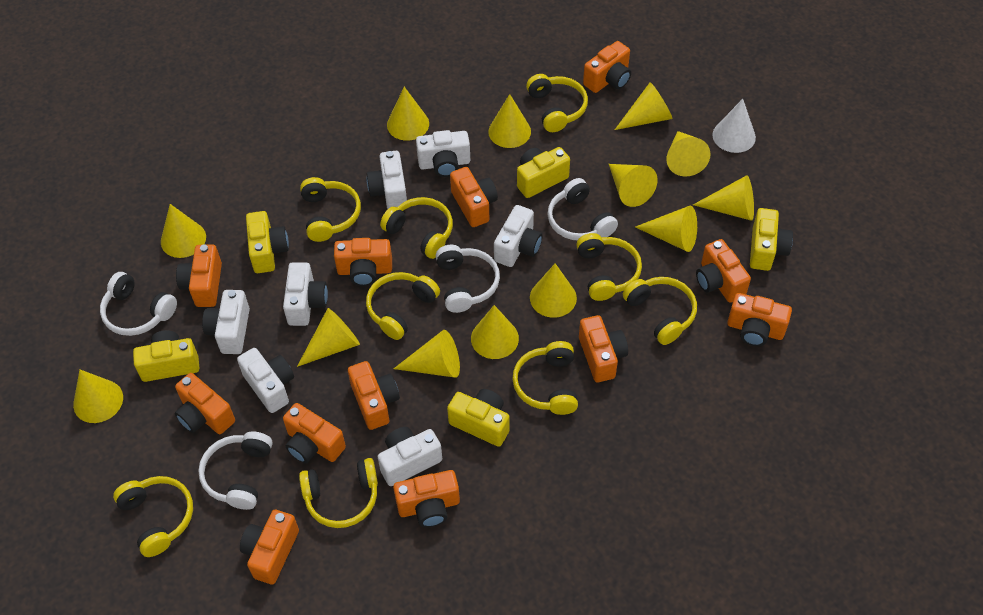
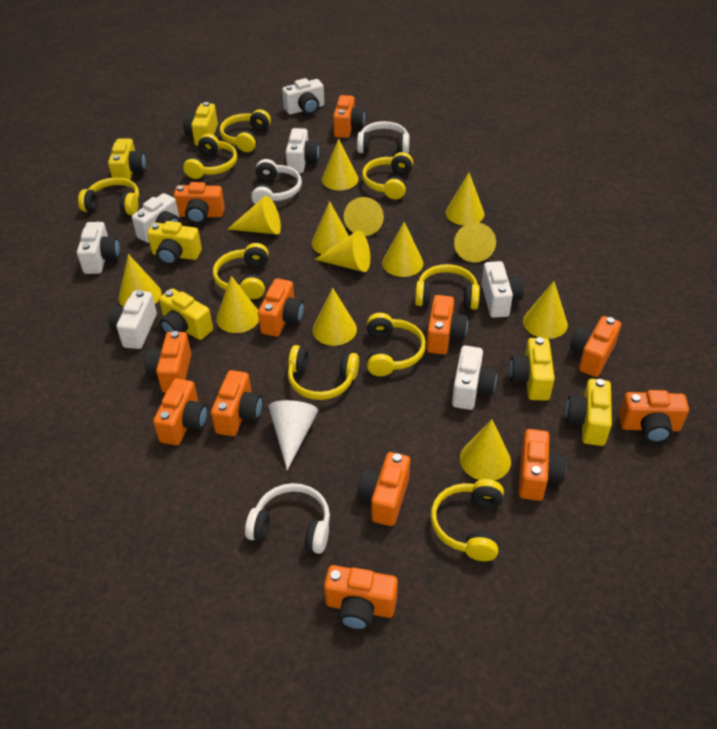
white headphones: [100,272,177,336] [198,431,273,510] [436,245,500,313] [547,178,618,240] = 4 -> [245,483,330,554] [251,159,302,204] [357,121,410,153] = 3
yellow camera: [133,330,199,382] [246,211,289,273] [447,389,510,447] [517,147,570,198] [750,208,793,271] = 5 -> [108,139,146,180] [147,221,202,265] [159,288,213,340] [183,102,218,146] [510,337,555,401] [565,379,612,446] = 6

